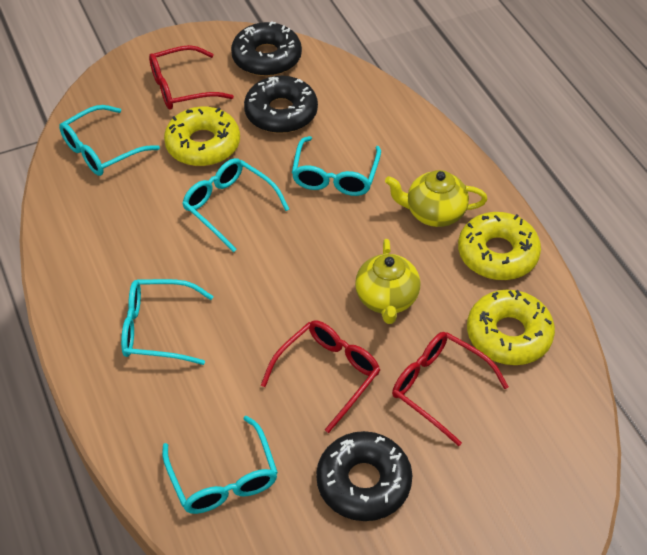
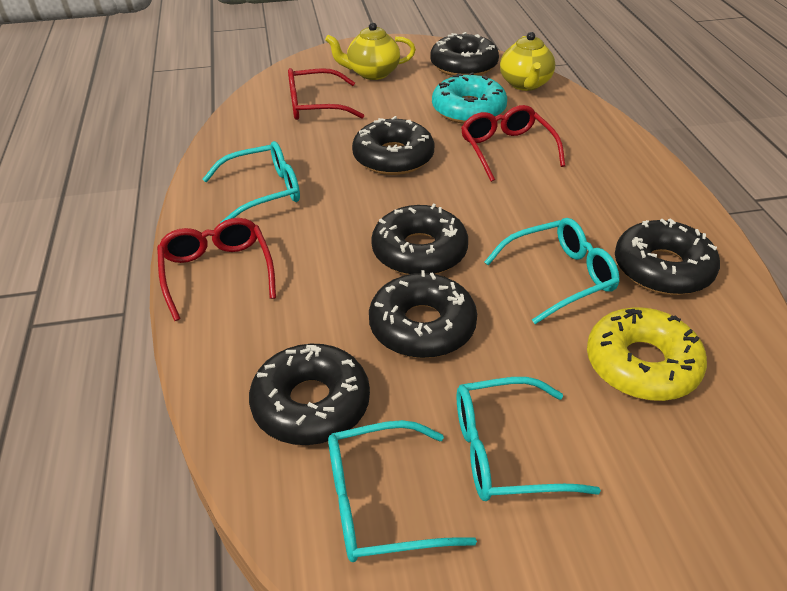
black donut: [231,22,302,76] [244,76,318,133] [316,431,412,521] = 3 -> [249,344,370,445] [352,116,434,175] [369,270,477,358] [371,204,468,275] [430,32,499,76] [615,218,720,295] = 6
turquoise donut: none = 0 -> [432,72,507,124] = 1
turquoise glasses: [59,105,160,176] [121,279,214,365] [162,415,278,514] [182,158,289,252] [292,136,381,196] = 5 -> [203,141,300,223] [328,420,477,562] [457,377,601,501] [485,218,619,324] = 4
yellow donut: [164,106,240,166] [458,212,541,280] [467,290,555,365] = 3 -> [587,307,707,401] = 1

